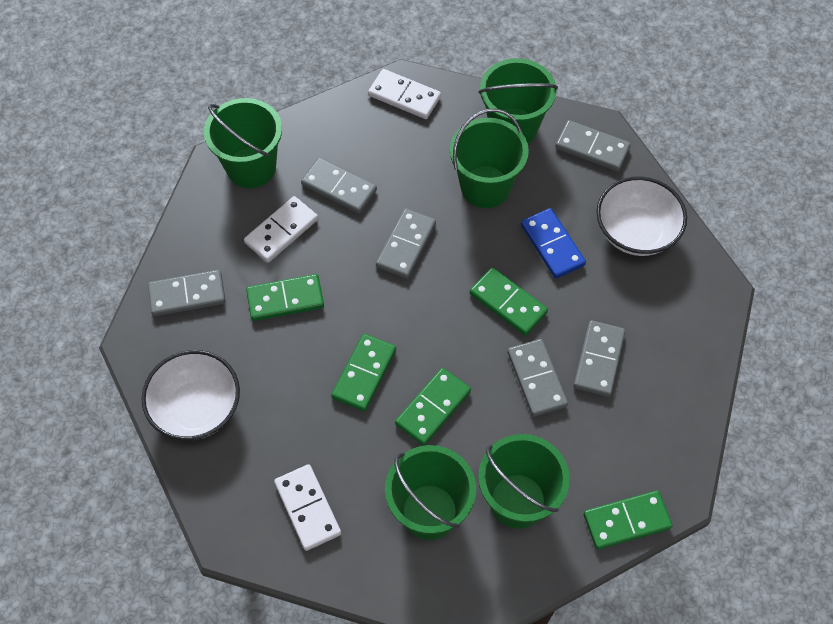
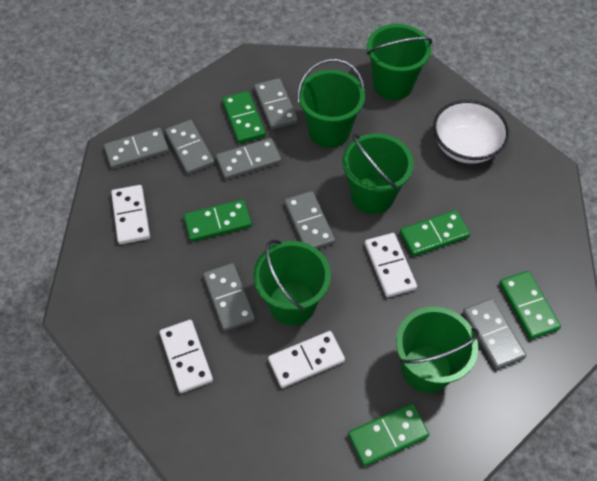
blue domino: [521,208,586,279] = 1 -> none = 0
grey domino: [148,270,226,316] [301,157,377,213] [376,208,436,279] [507,339,568,417] [555,120,631,171] [574,320,625,397] = 6 -> [104,128,169,169] [165,120,214,175] [203,263,255,331] [216,138,281,180] [254,78,298,129] [285,191,335,249] [463,298,526,370] = 7
white bowl: [142,350,240,440] [597,176,687,256] = 2 -> [433,100,509,164] = 1
white domino: [244,196,318,263] [274,464,341,551] [368,69,441,119] = 3 -> [111,185,150,244] [159,320,213,393] [268,331,345,388] [365,233,417,297] = 4

